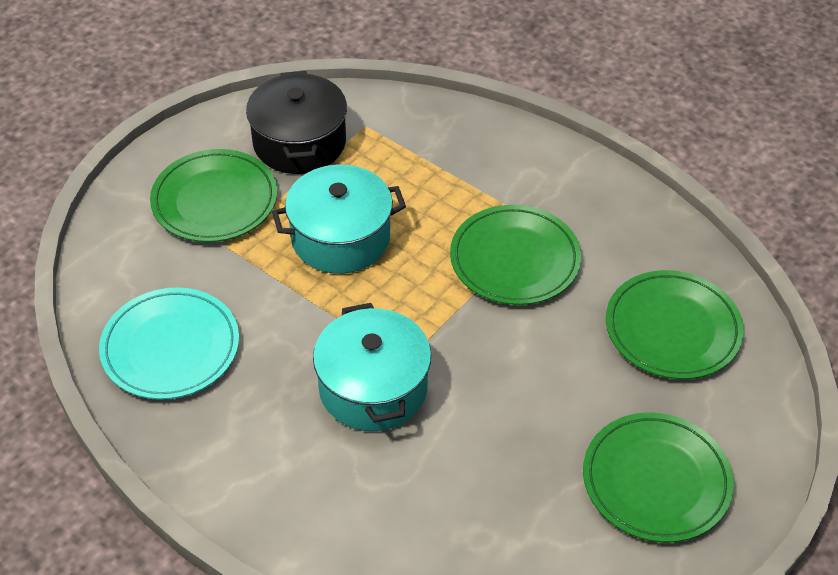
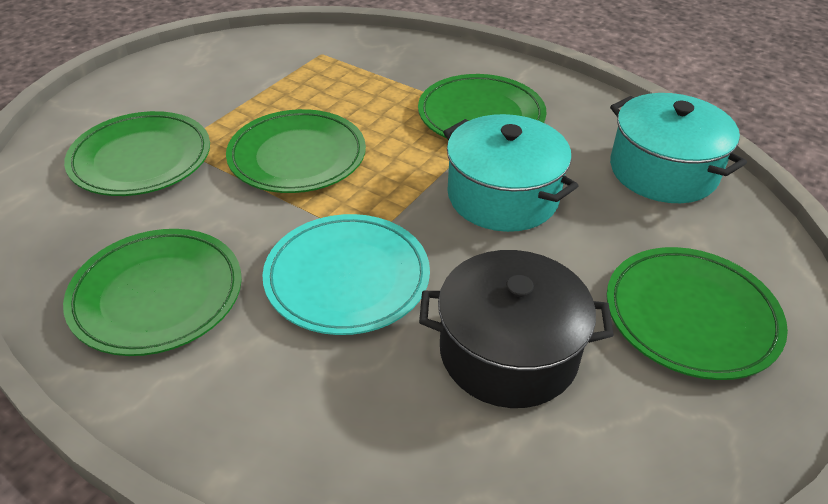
green plate: [150,149,277,242] [450,205,581,305] [583,412,734,543] [606,270,744,379] = 4 -> [63,229,242,356] [64,111,210,196] [226,109,366,193] [418,74,547,138] [606,247,788,380] = 5

